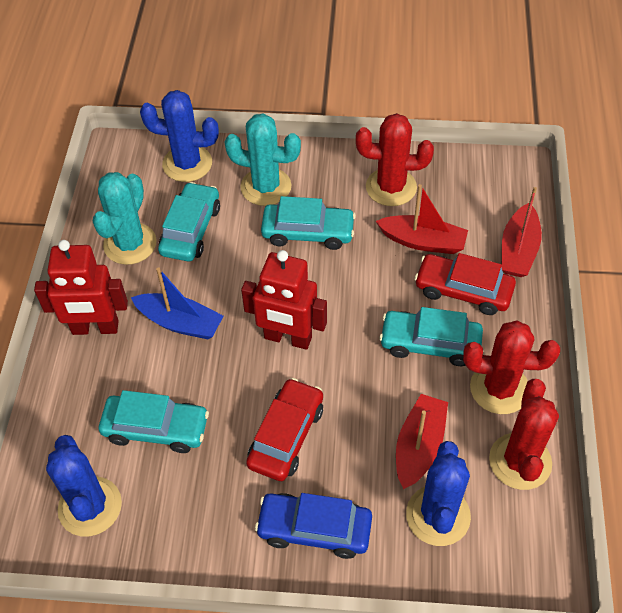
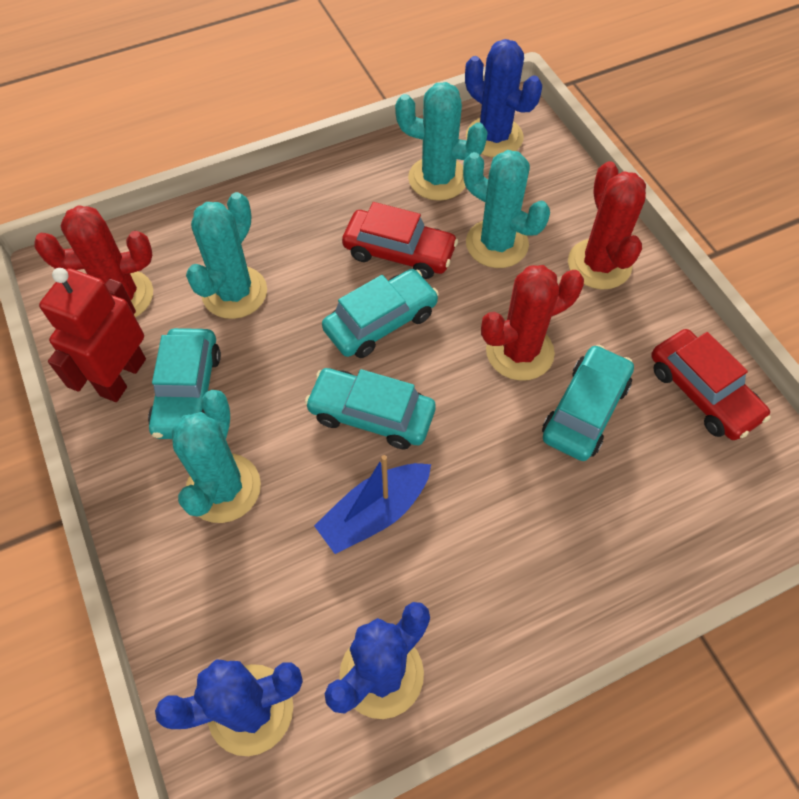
blue car: [255,493,372,559] = 1 -> none = 0
red boat: [376,184,468,254] [396,394,448,489] [502,187,542,277] = 3 -> none = 0
red robot: [34,240,128,335] [241,250,327,350] = 2 -> [39,268,146,402] = 1
turquoise cactus: [93,172,157,265] [225,113,301,206] = 2 -> [171,390,261,523] [186,192,267,319] [395,82,488,201] [463,150,550,268] = 4

